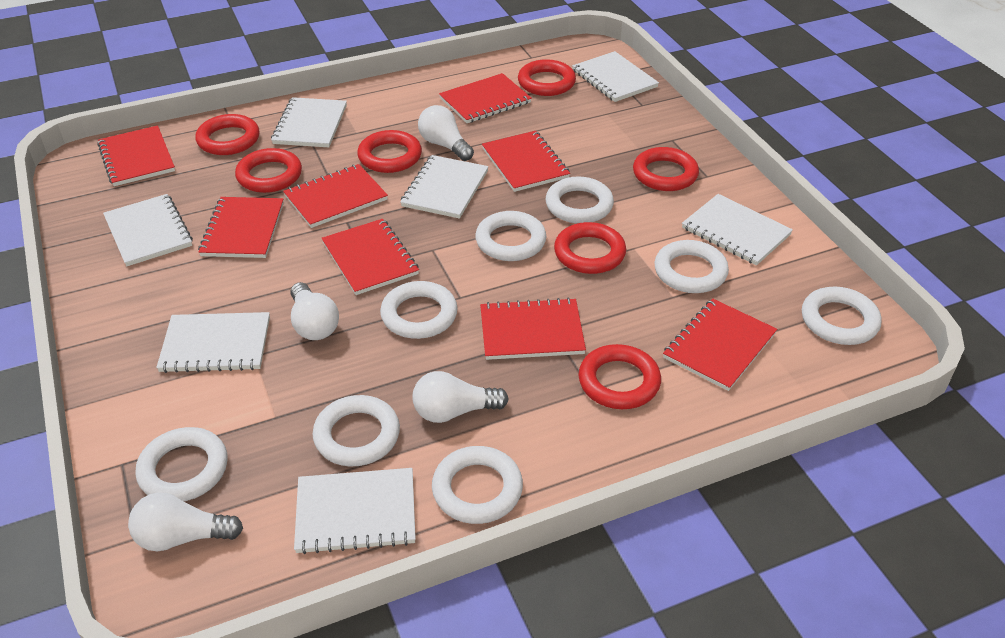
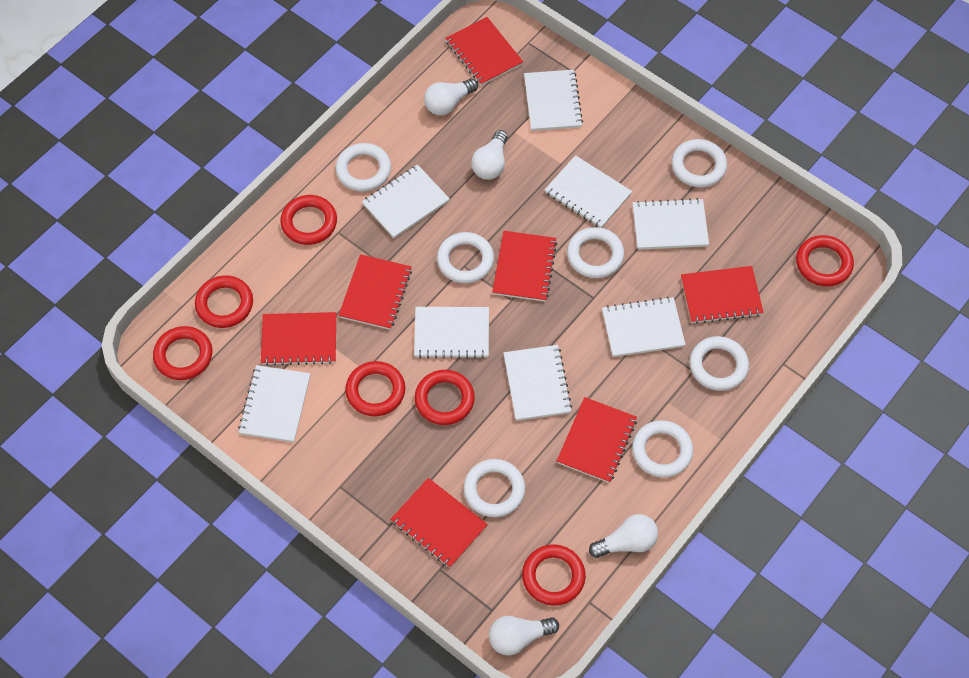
red notebook: [98,125,175,186] [198,197,284,258] [283,164,388,228] [322,219,419,295] [439,73,532,123] [480,298,586,360] [482,131,570,192] [663,299,777,391] = 8 -> [261,312,336,366] [338,254,412,330] [390,478,488,568] [445,17,523,86] [492,231,557,302] [557,397,637,483] [681,266,764,324] = 7
white notebook: [103,194,193,266] [156,312,270,373] [271,97,347,147] [294,468,416,554] [400,155,489,219] [572,51,659,102] [682,194,793,265] = 7 -> [238,365,310,442] [362,165,450,238] [414,307,489,359] [504,345,572,421] [524,70,583,131] [545,155,632,228] [602,297,686,357] [633,198,709,250] = 8
white ring: [135,427,227,501] [313,395,400,466] [380,281,458,339] [432,446,523,524] [475,211,546,261] [545,176,614,223] [655,240,729,293] [802,287,881,345] = 8 -> [336,143,391,192] [437,232,494,283] [463,459,525,517] [567,227,624,278] [632,420,693,478] [672,139,727,187] [689,336,749,391] = 7

